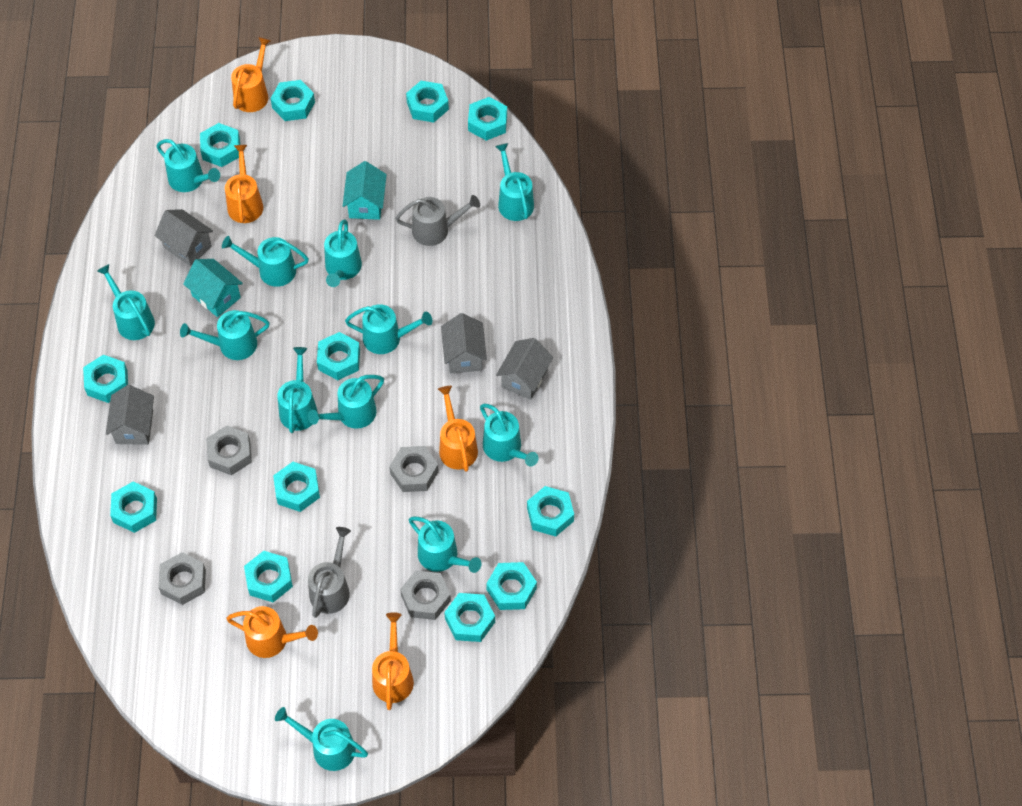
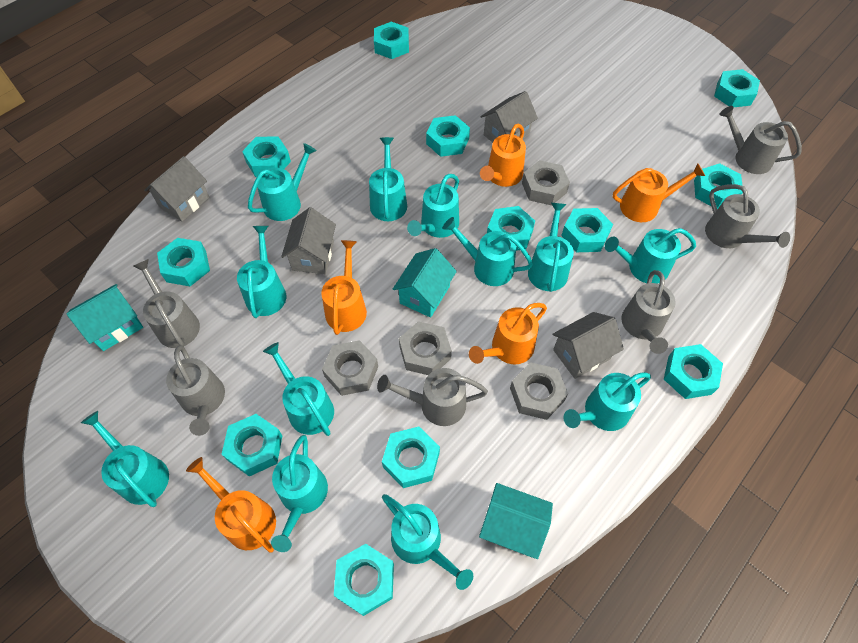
grey watering can: [308,527,351,618] [395,195,480,246] = 2 -> [133,259,200,348] [166,345,225,436] [377,368,488,426] [621,270,676,354] [705,184,790,248] [719,106,802,174] = 6
turquoise house: [183,259,243,317] [343,161,387,220] = 2 -> [66,284,143,351] [393,248,457,318] [479,483,553,559] = 3

